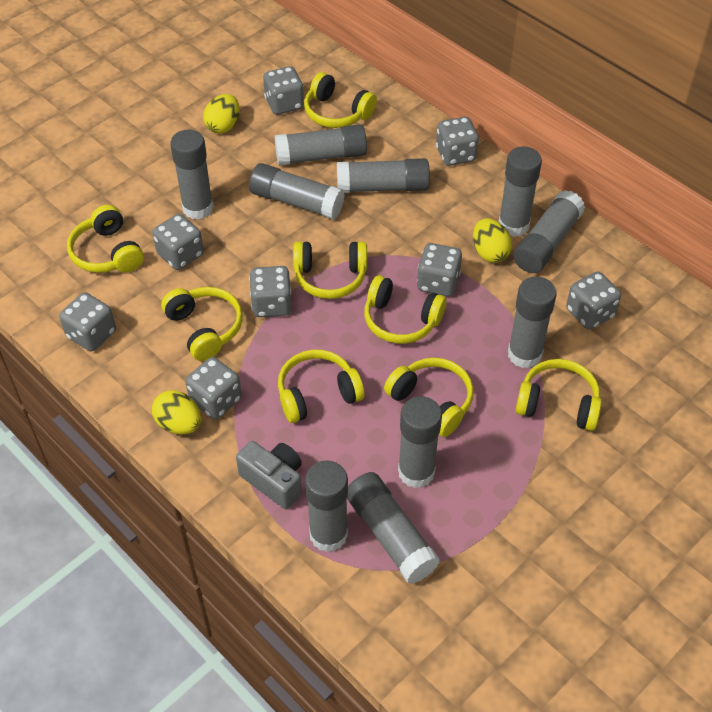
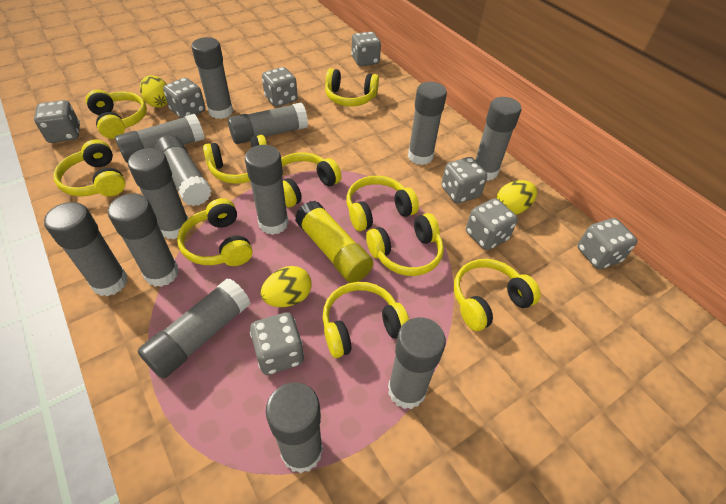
grey camera: [236,441,302,510] = 1 -> none = 0
grey glue stick: [170,129,214,220] [249,163,345,219] [275,124,367,166] [305,460,348,552] [337,158,430,193] [347,472,440,584] [398,396,442,488] [498,146,542,237] [508,277,557,368] [513,190,585,273] = 10 -> [44,202,128,297] [108,193,179,287] [115,114,205,163] [128,148,188,239] [138,278,251,379] [154,135,212,206] [191,37,233,119] [228,103,308,144] [245,145,289,235] [266,383,323,473] [388,317,446,409] [408,82,447,165] [475,97,521,181] = 13
yellow glue stick: none = 0 -> [295,201,374,283] = 1
yellow headphones: [67,205,144,273] [161,287,243,361] [278,350,365,423] [293,241,367,299] [304,72,377,128] [364,275,447,344] [384,358,474,437] [516,359,602,431] = 8 -> [54,139,125,197] [85,89,147,139] [177,198,253,266] [203,135,267,184] [281,152,342,207] [322,282,409,358] [325,68,379,106] [346,176,419,231] [366,213,444,276] [454,259,541,331] = 10

